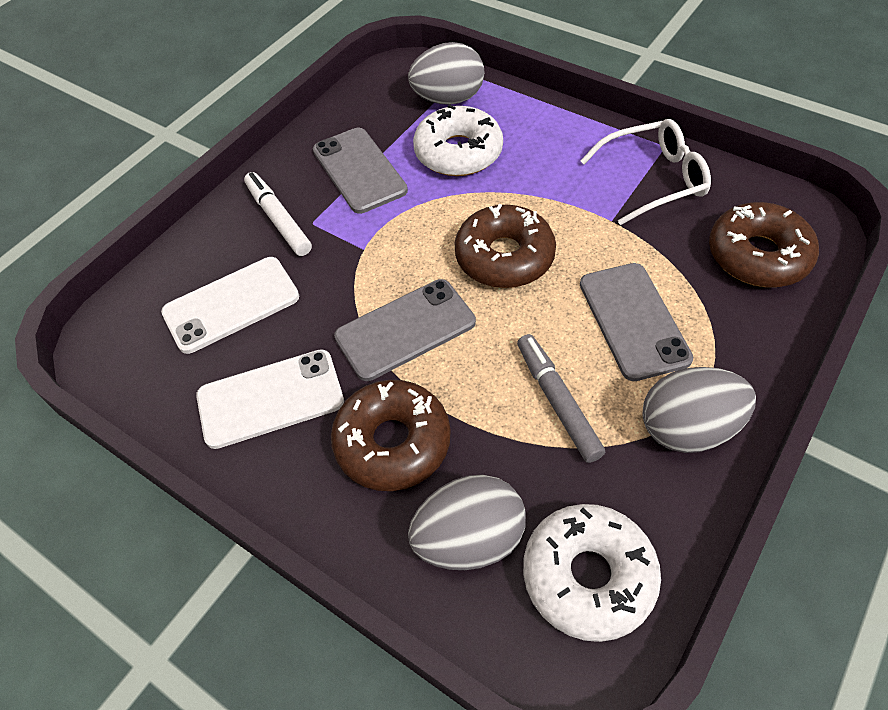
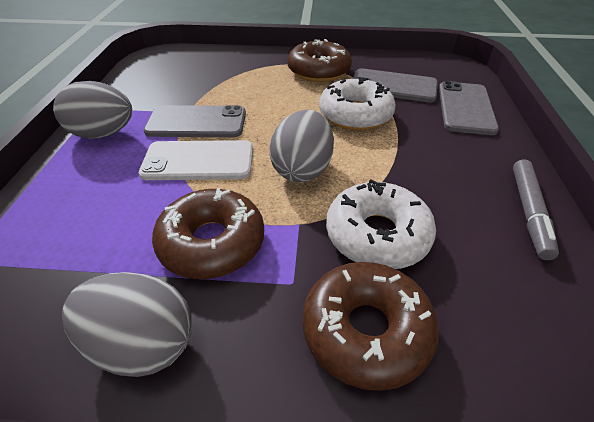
white glasses: [580,119,711,225] = 1 -> none = 0
white marker: [244,172,312,256] = 1 -> none = 0
white phone: [161,257,299,354] [196,349,344,449] = 2 -> [139,140,253,180] = 1

